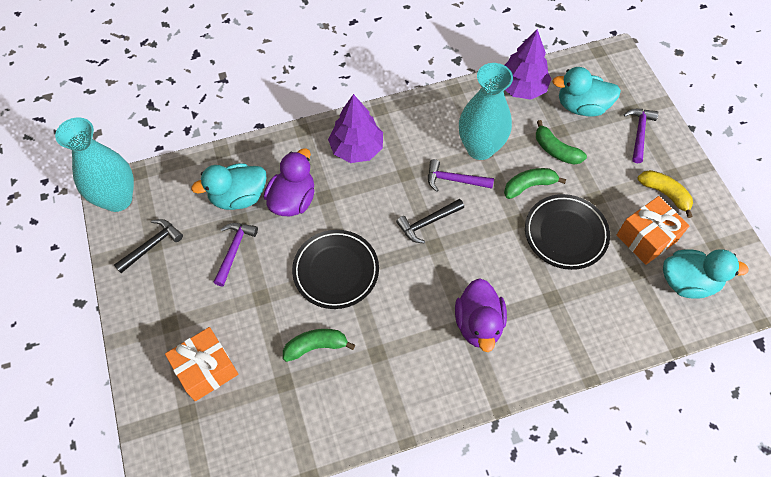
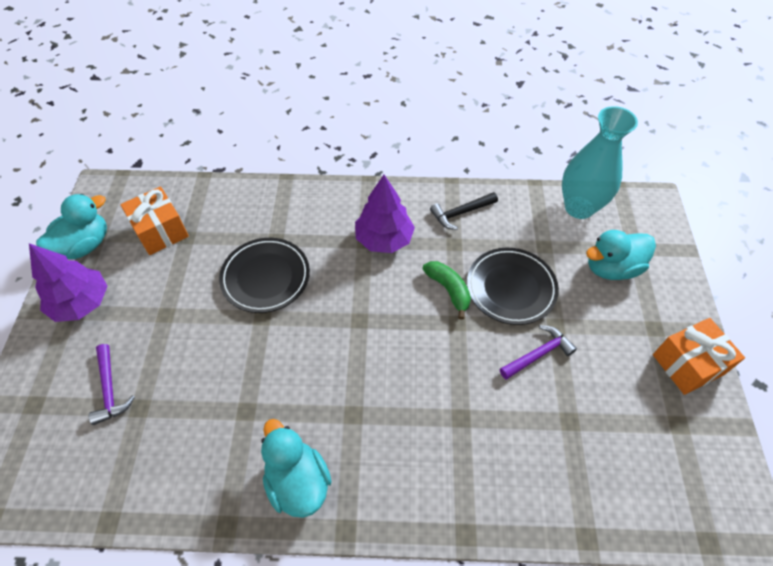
black hammer: [114,219,183,273] [396,199,464,244] = 2 -> [430,192,498,230] = 1
green banana: [283,329,355,362] [504,168,566,199] [536,120,587,165] = 3 -> [423,261,471,320] = 1
purple duck: [264,148,315,216] [455,278,507,352] = 2 -> none = 0
purple hammer: [213,223,258,286] [428,159,494,192] [624,109,659,163] = 3 -> [89,344,135,425] [500,325,577,380] = 2
turquoise vase: [55,117,134,212] [459,63,513,160] = 2 -> [562,106,638,219] = 1
yellow banana: [637,170,693,218] = 1 -> none = 0

